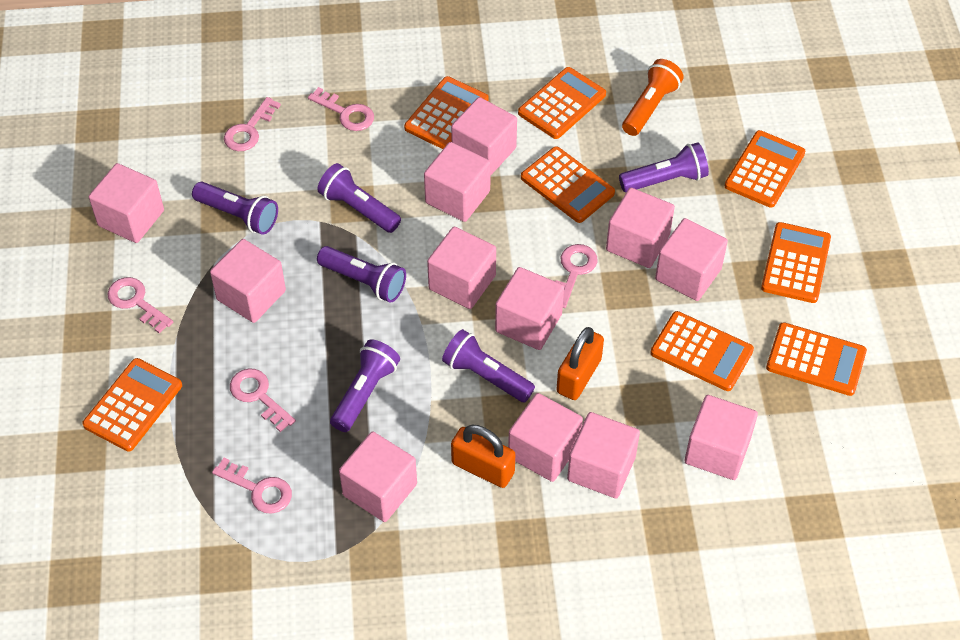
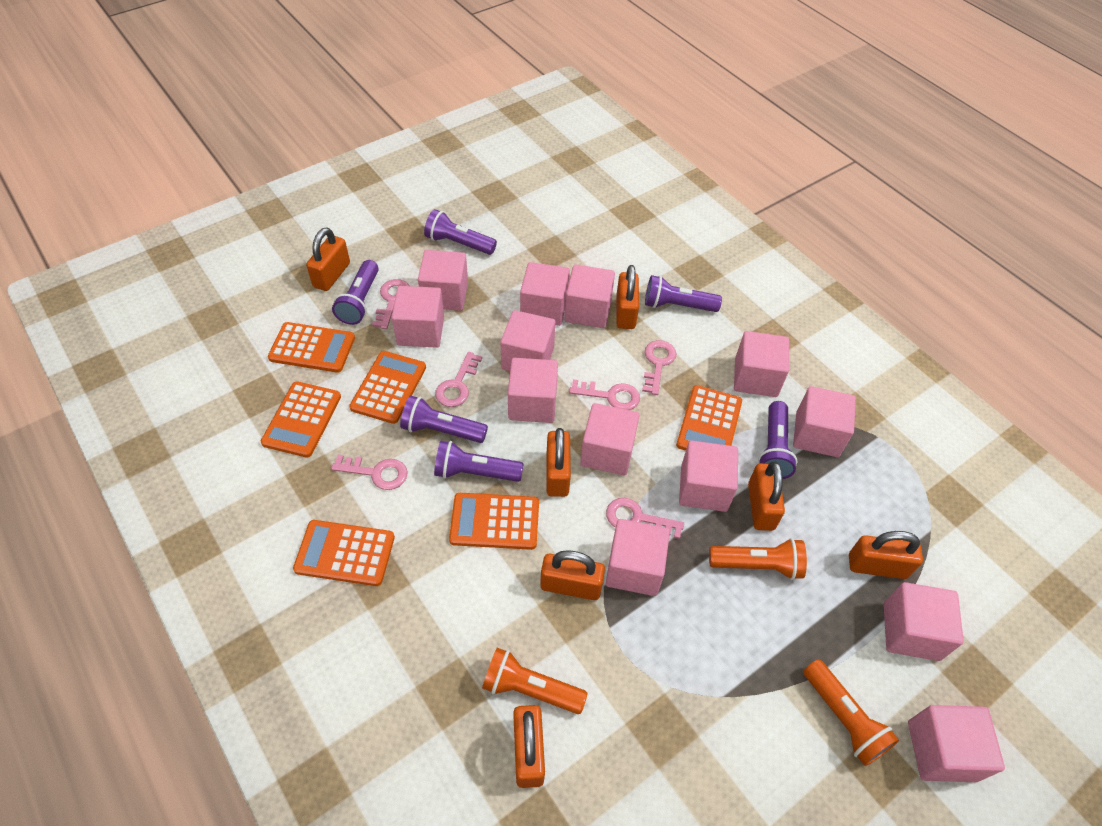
orange calculator: [82,358,182,452] [404,76,489,149] [518,67,606,139] [521,146,615,223] [650,311,754,391] [725,130,805,208] [761,222,831,303] [766,322,867,396] = 8 -> [261,381,341,458] [268,322,355,373] [293,520,395,586] [349,351,426,424] [449,493,539,550] [676,385,742,451] = 6
orange flashlight: [622,59,684,136] = 1 -> [482,648,588,714] [709,538,807,580] [803,659,899,766] = 3
orange padlock: [451,424,515,488] [556,327,604,400] = 2 -> [306,228,350,291] [513,705,545,788] [540,550,605,600] [546,428,571,497] [616,265,639,329] [748,461,785,531] [849,531,923,579] = 7
pink cube: [89,163,164,243] [210,239,286,323] [339,432,417,522] [424,142,491,222] [427,227,496,309] [451,97,517,176] [495,267,564,350] [508,393,583,482] [567,412,640,498] [606,188,675,268] [655,218,728,301] [685,395,758,480] = 12 -> [392,286,444,348] [418,250,468,311] [500,310,555,371] [508,358,558,423] [520,262,570,326] [564,264,615,328] [580,403,640,475] [606,519,670,596] [679,441,738,512] [734,331,789,397] [793,386,856,457] [884,582,964,661] [908,705,1005,782] = 13

